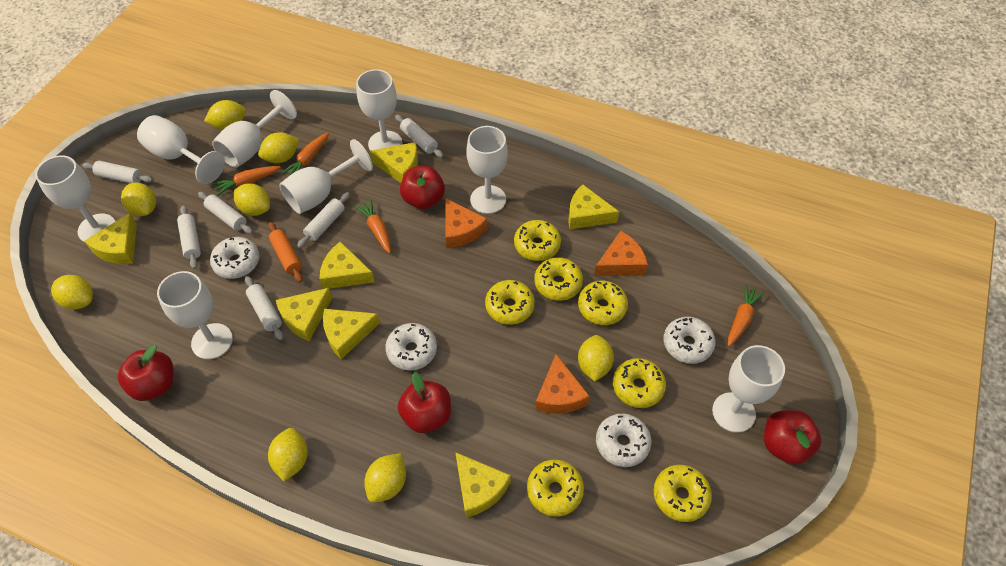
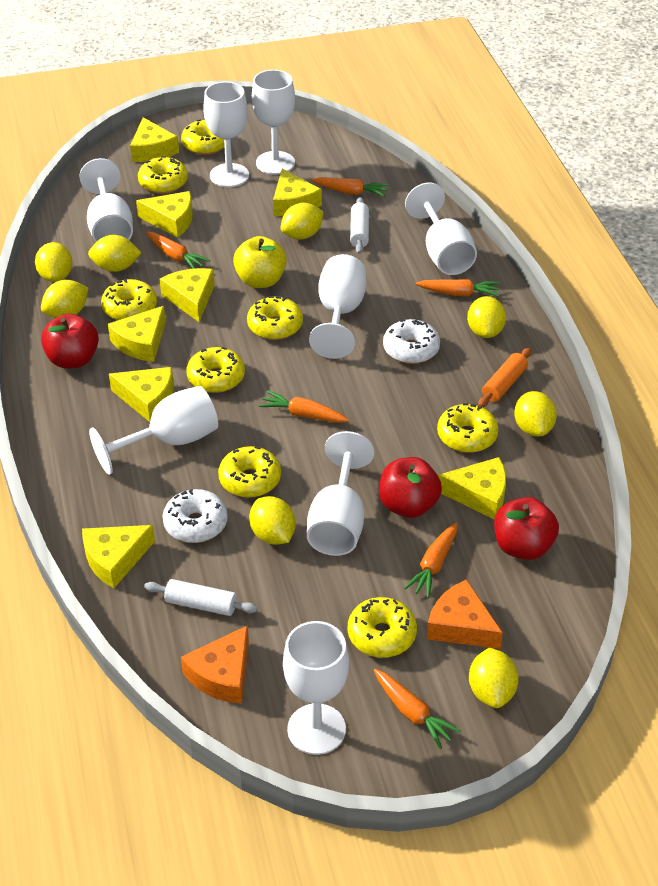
orange carrot: [212,166,281,196] [281,133,329,177] [354,199,391,253] [728,284,764,346] = 4 -> [146,232,210,269] [259,390,349,423] [312,177,389,197] [374,669,461,749] [404,523,457,598] [416,279,500,297] = 6
orange cheese: [445,198,487,248] [535,354,590,414] [594,231,648,276] = 3 -> [181,625,249,704] [427,579,503,649] = 2
red apple: [118,345,174,401] [398,372,451,433] [400,166,445,209] [764,410,821,465] = 4 -> [41,314,99,369] [379,457,442,518] [494,497,559,560] = 3
white donut: [210,237,259,279] [385,323,437,371] [596,414,652,467] [664,317,716,364] = 4 -> [163,489,228,543] [383,319,440,364] = 2
white rolling pin: [82,161,153,183] [177,206,201,269] [198,192,253,234] [245,276,283,340] [297,192,350,248] [395,115,443,158] = 6 -> [144,579,258,616] [350,197,369,254] = 2
yellow apple: none = 0 -> [233,236,287,288] = 1
yellow cheese: [84,213,137,264] [276,288,332,341] [320,241,375,289] [323,309,380,359] [370,142,418,183] [455,452,511,518] [568,184,619,229] = 7 -> [82,525,155,588] [108,306,166,362] [109,367,174,422] [130,117,179,162] [136,191,193,238] [160,268,215,322] [273,169,322,216] [438,457,506,520] = 8
yellow donut: [485,280,535,325] [514,220,561,261] [527,460,584,517] [534,257,583,301] [578,280,628,325] [613,358,666,408] [653,465,712,522] = 7 -> [101,279,157,320] [138,156,188,194] [181,119,225,155] [186,347,245,393] [218,446,281,498] [247,296,303,340] [348,597,417,658] [437,403,499,453] = 8

